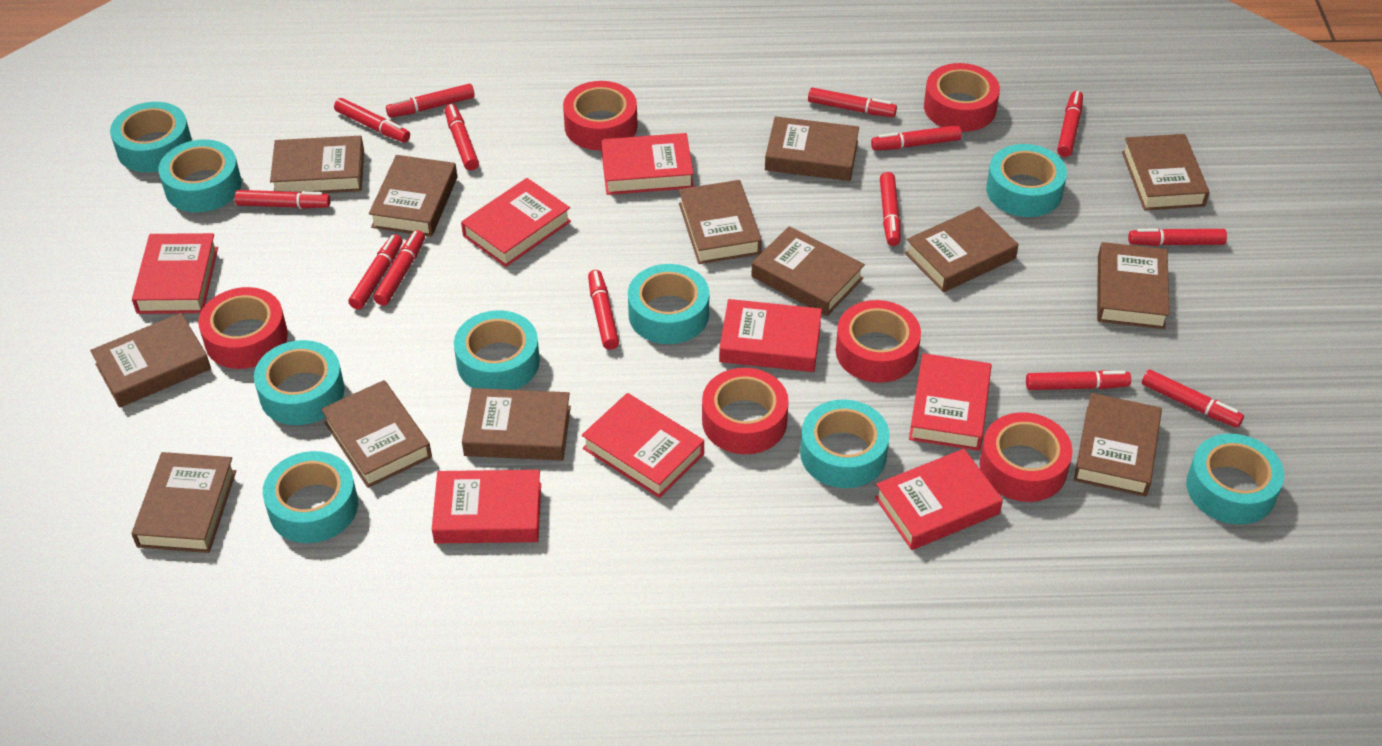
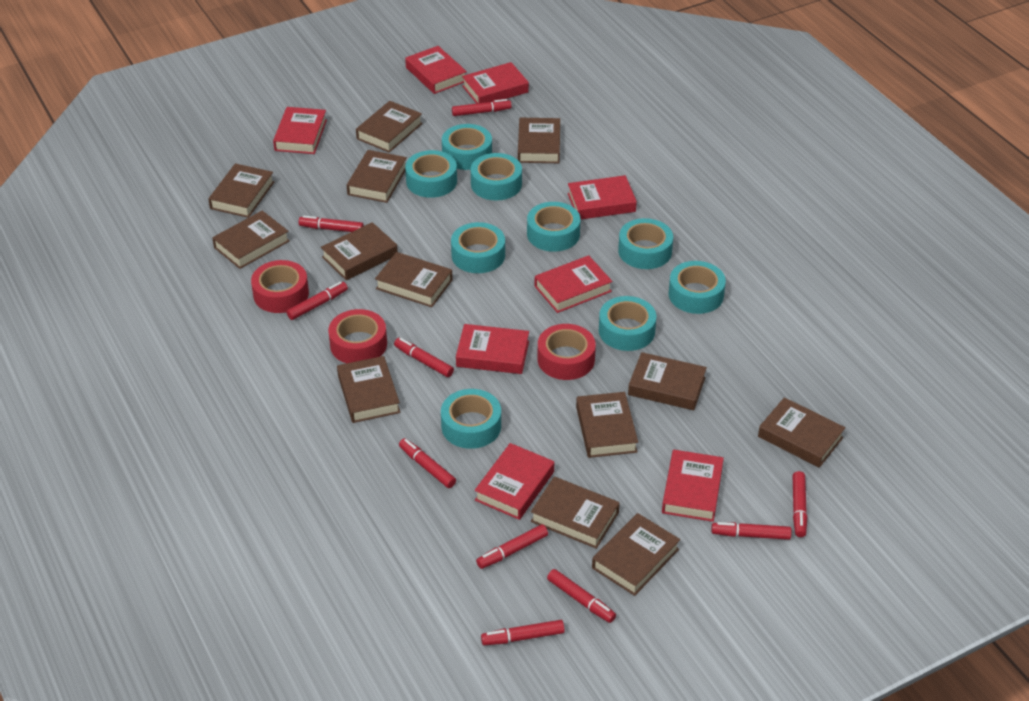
red marker: [235,190,331,209] [334,98,410,142] [348,234,403,310] [373,230,425,306] [386,84,475,118] [445,104,479,170] [588,270,619,350] [808,87,897,117] [871,125,962,150] [880,172,901,246] [1026,370,1131,390] [1057,91,1083,157] [1128,228,1227,246] [1142,369,1244,428] = 14 -> [287,281,348,320] [299,216,364,232] [394,338,454,377] [399,438,456,488] [452,99,512,116] [476,524,548,569] [481,620,565,645] [547,569,616,623] [711,522,792,540] [793,471,807,537] = 10
red tape: [198,287,288,369] [563,81,638,150] [702,368,789,454] [836,300,921,383] [924,63,1000,132] [979,412,1073,502] = 6 -> [251,260,309,313] [328,309,387,363] [537,324,596,380] = 3

